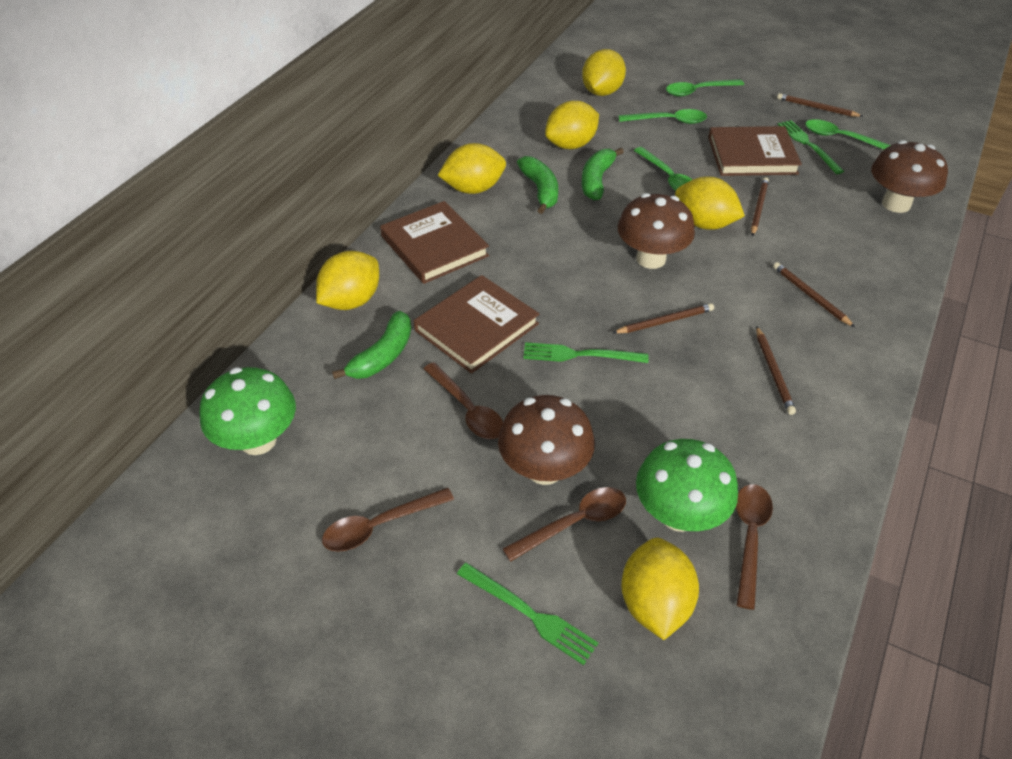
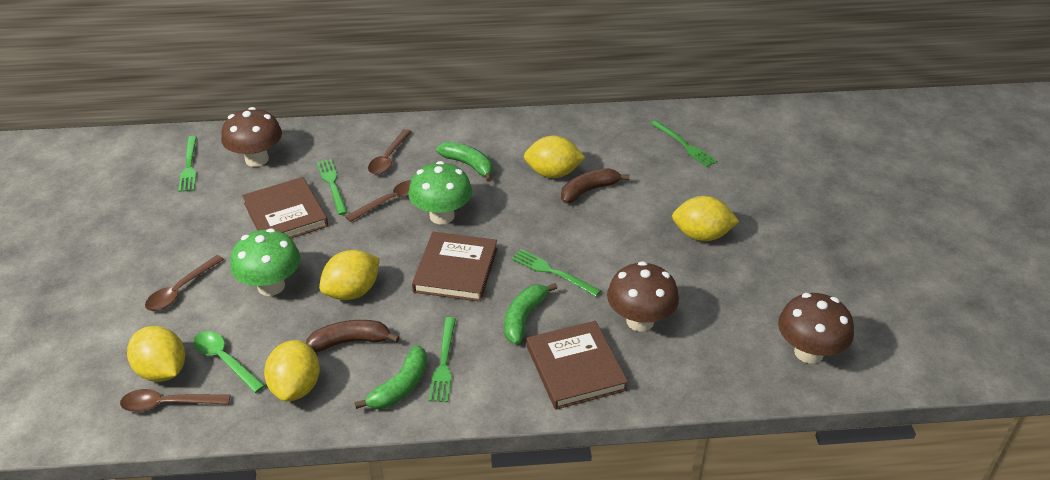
brown banana: none = 0 -> [306,320,400,352] [561,168,629,203] = 2
brown pencil: [613,303,714,333] [751,177,769,236] [756,326,796,415] [773,262,855,327] [777,93,863,117] = 5 -> none = 0
green fork: [457,563,598,665] [523,342,649,363] [778,120,844,174] = 3 -> [178,136,197,192] [317,159,348,215] [429,317,456,402] [511,249,601,297] [651,120,717,167] = 5
green spoon: [619,109,707,124] [634,147,693,191] [666,79,744,97] [805,119,891,150] = 4 -> [193,331,265,393] = 1
yellow lemon: [316,251,379,310] [438,143,506,194] [545,101,599,149] [582,49,626,96] [621,538,699,640] [675,176,745,230] = 6 -> [127,326,185,382] [264,340,320,402] [319,250,380,300] [524,135,585,178] [672,196,739,241] = 5

